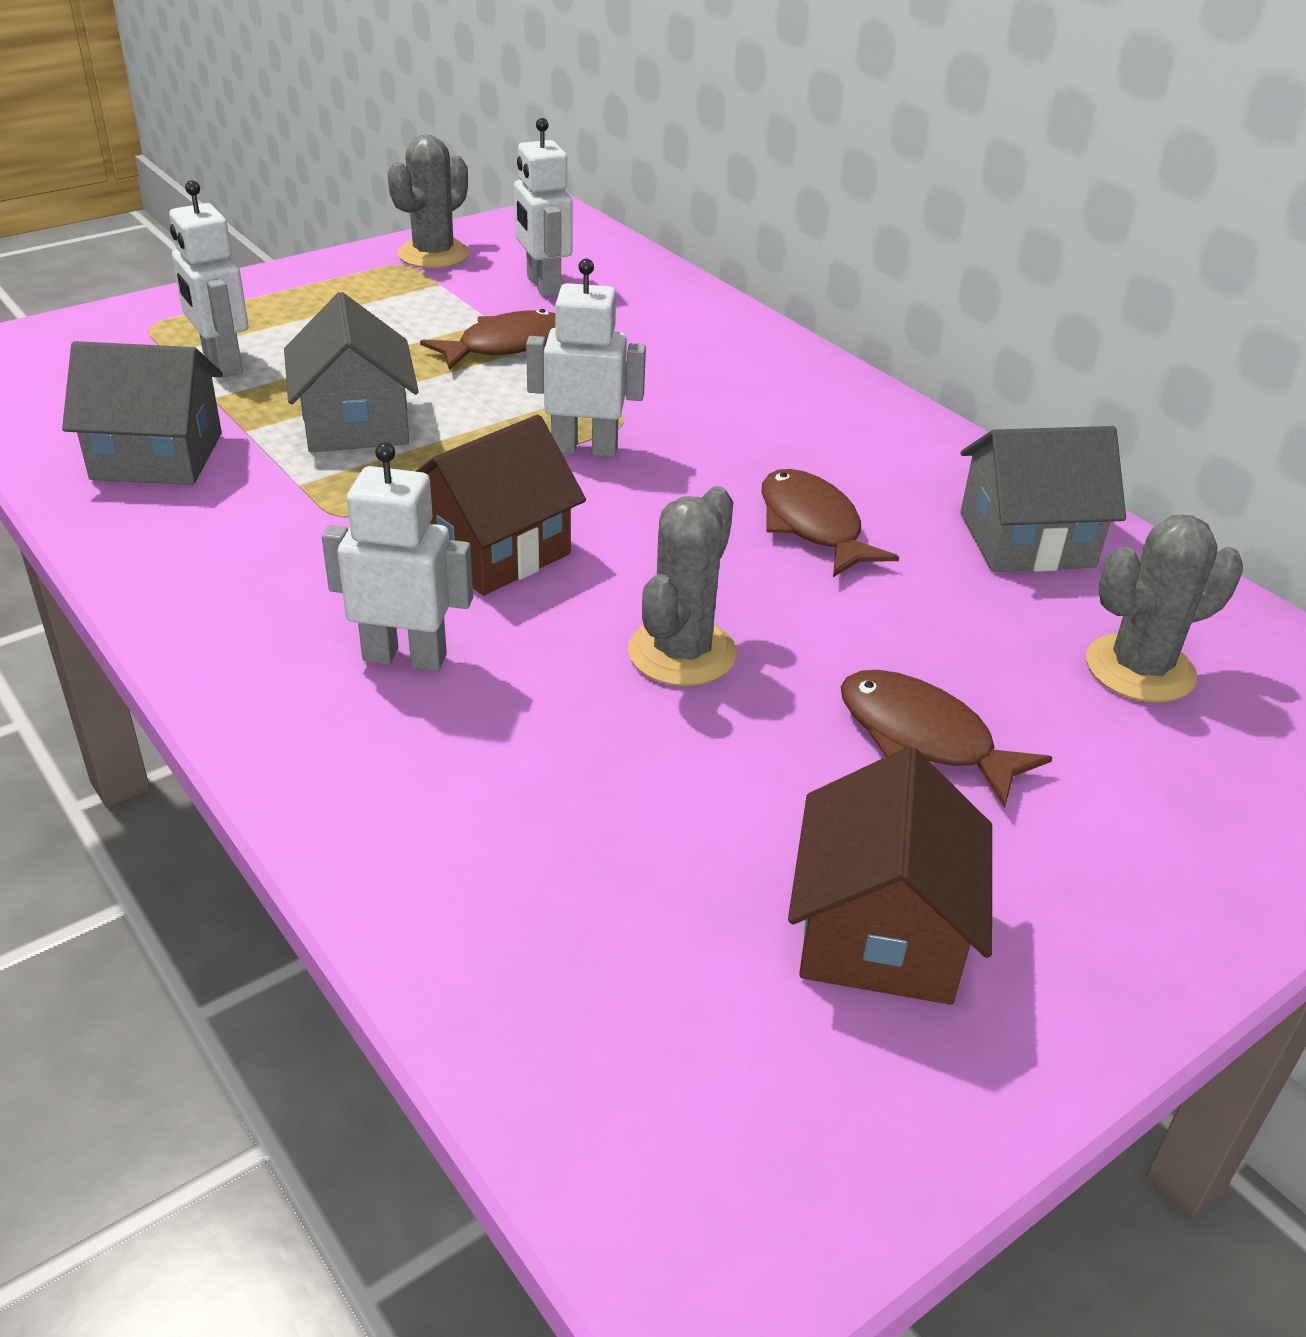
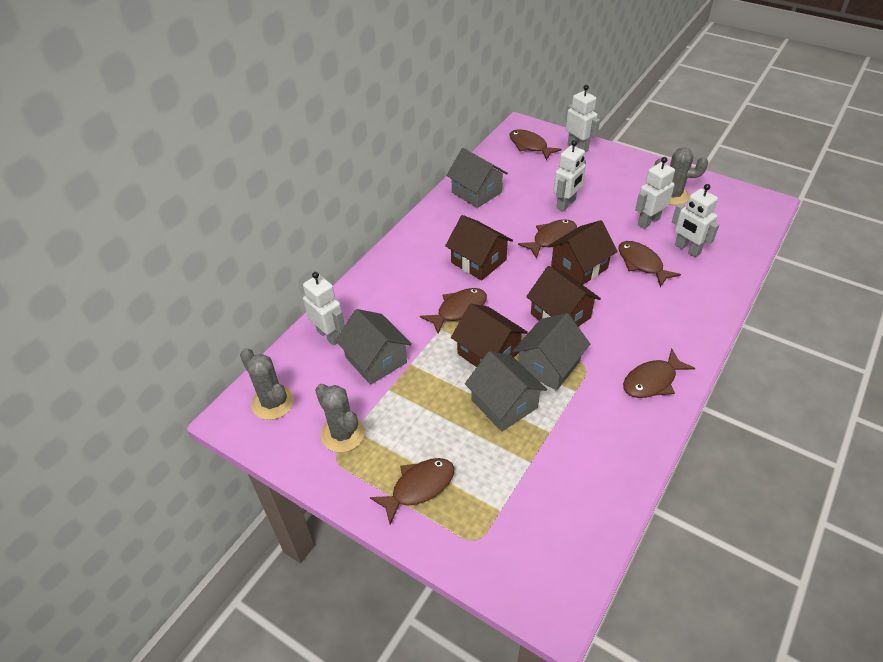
brown fish: [420,309,555,370] [762,469,899,577] [841,670,1053,808] = 3 -> [370,458,454,525] [420,288,487,334] [509,129,562,160] [518,219,577,259] [618,241,681,287] [623,348,695,398] = 6
brown house: [415,415,586,596] [788,747,992,1005] = 2 -> [445,215,513,281] [451,304,528,367] [526,266,601,327] [548,220,618,285] = 4
grey house: [62,341,223,485] [284,292,419,452] [960,426,1126,572] = 3 -> [335,309,412,385] [446,148,508,208] [465,351,547,432] [513,313,590,391] = 4
white robot: [169,180,248,378] [322,442,473,671] [514,118,573,297] [526,259,646,457] = 4 -> [303,272,345,346] [553,140,586,212] [566,85,600,152] [635,157,675,229] [672,184,719,257] = 5

